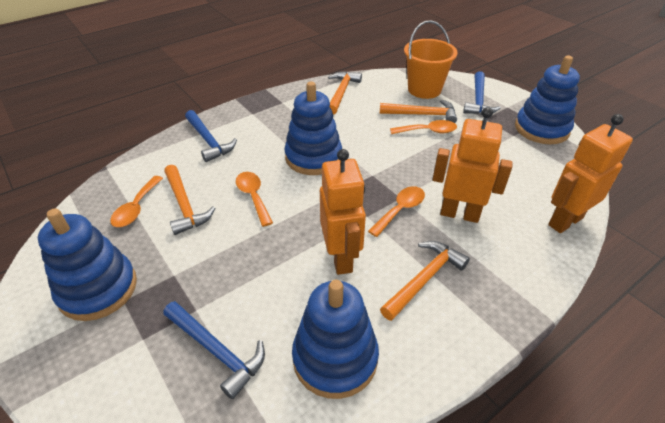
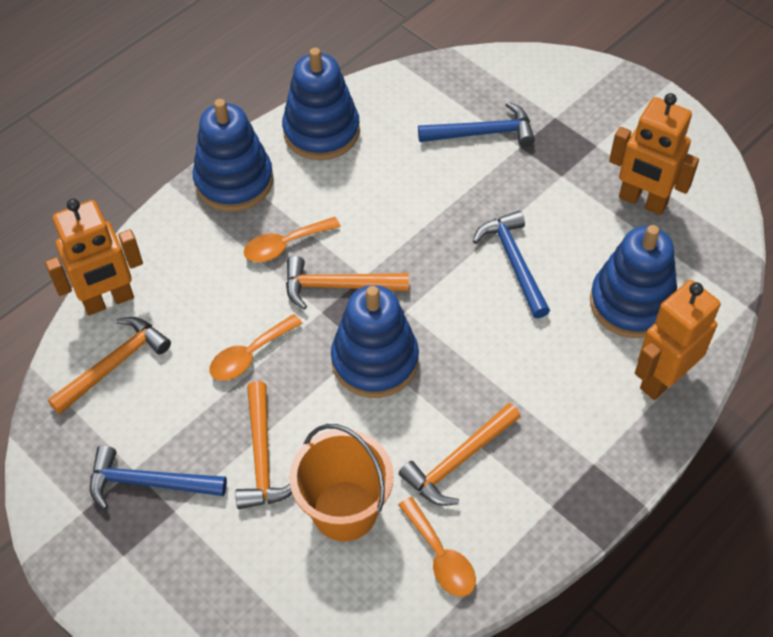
orange spoon: [110,176,163,227] [236,172,273,227] [368,186,425,237] [390,120,457,134] = 4 -> [209,314,303,381] [244,217,341,262] [398,497,476,597] = 3

